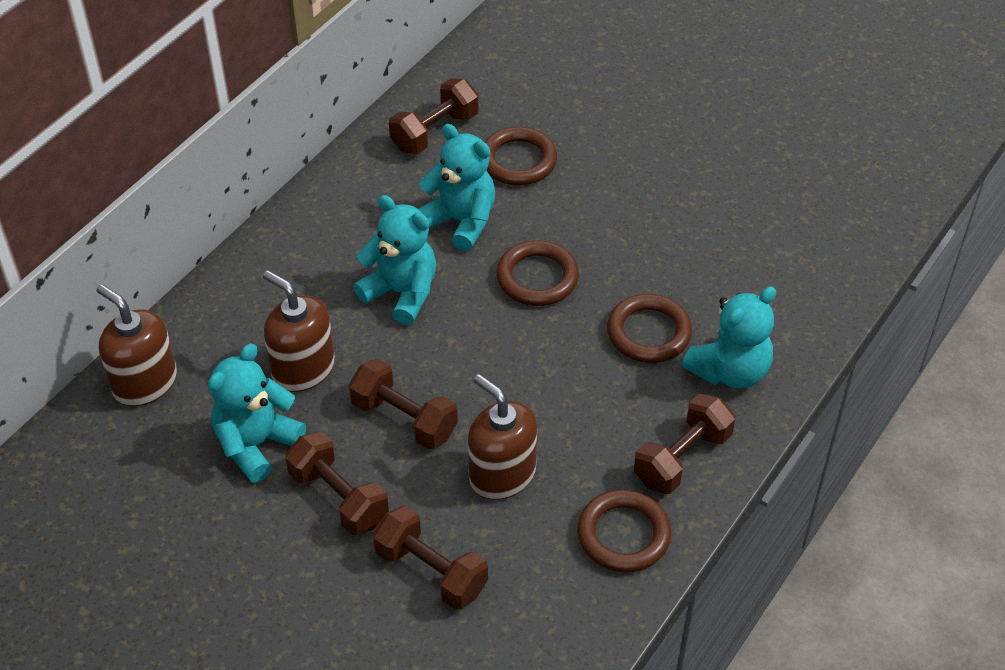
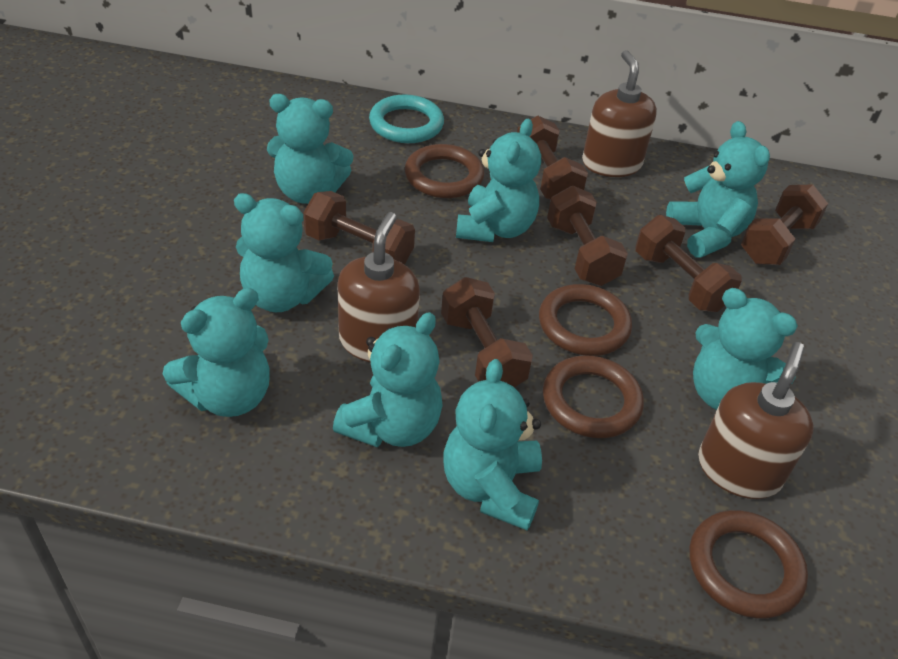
brown dumbbell: [285,431,389,535] [349,359,458,449] [373,506,488,610] [389,78,479,154] [634,394,735,494] = 5 -> [303,191,415,265] [441,277,533,387] [517,116,588,200] [547,186,628,286] [636,215,742,312] [741,184,828,265] = 6
turquoise ring: none = 0 -> [369,95,444,143] = 1
turquoise teddy bear: [208,344,306,483] [353,195,436,325] [418,124,495,251] [682,287,776,388] = 4 -> [163,288,270,417] [234,193,334,312] [267,94,353,204] [333,312,443,447] [444,359,542,531] [456,119,541,242] [666,121,770,258] [693,288,798,410] = 8

